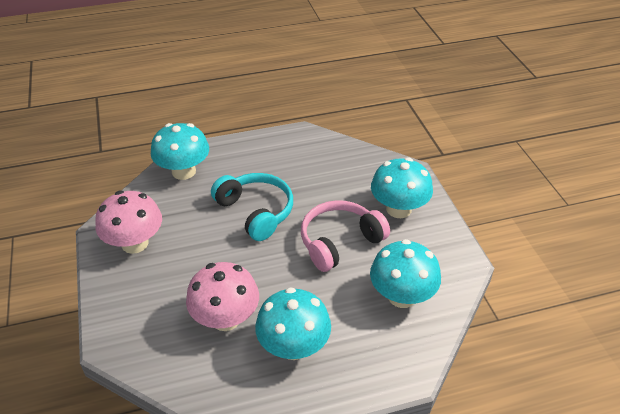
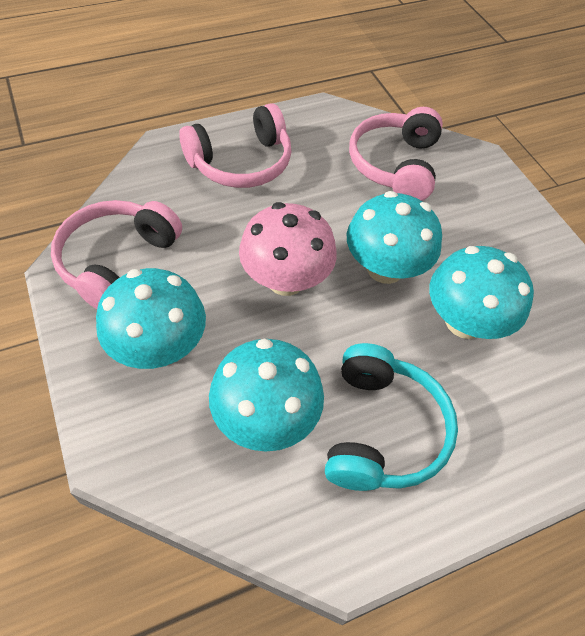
pink headphones: [301,200,390,272] = 1 -> [51,200,182,309] [179,103,292,188] [349,107,443,201] = 3
pink mushroom: [95,190,162,254] [186,262,259,331] = 2 -> [239,202,337,296] = 1

